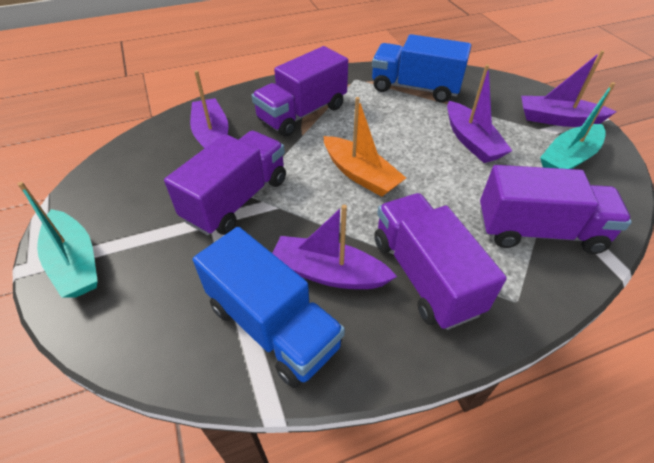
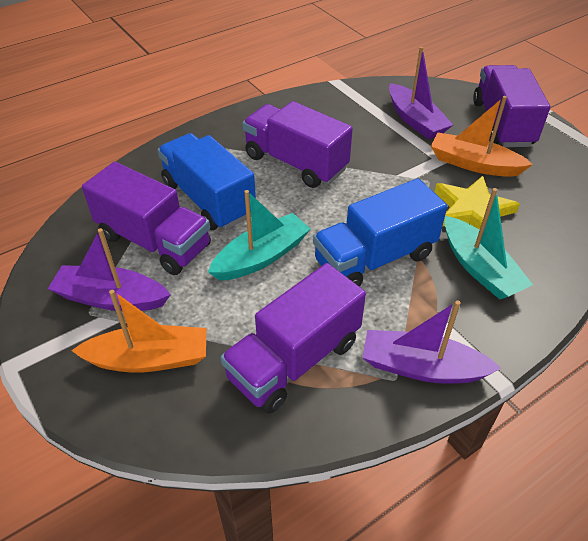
orange boat: [324,97,406,197] = 1 -> [71,290,207,373] [431,96,533,177] = 2
purple boat: [190,70,229,149] [272,205,397,289] [447,64,512,163] [521,50,616,127] = 4 -> [48,228,171,311] [363,300,501,384] [389,47,453,139] = 3
yellow star: none = 0 -> [435,176,520,230] = 1

